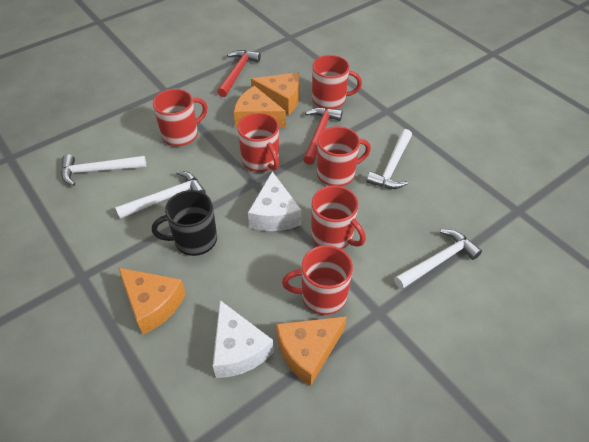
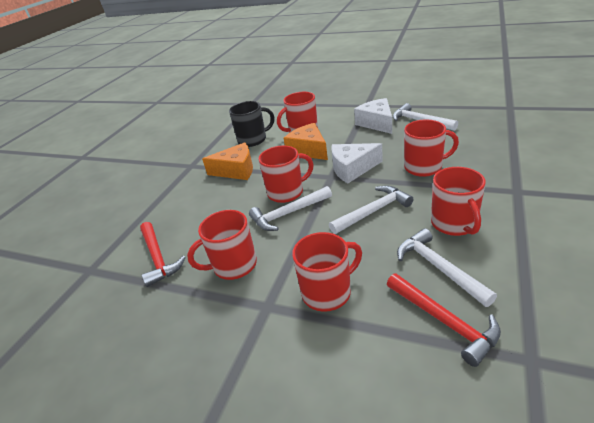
orange cheese: [119,268,186,334] [234,86,286,128] [251,72,300,115] [276,316,347,386] = 4 -> [202,142,253,180] [284,123,328,160] = 2

